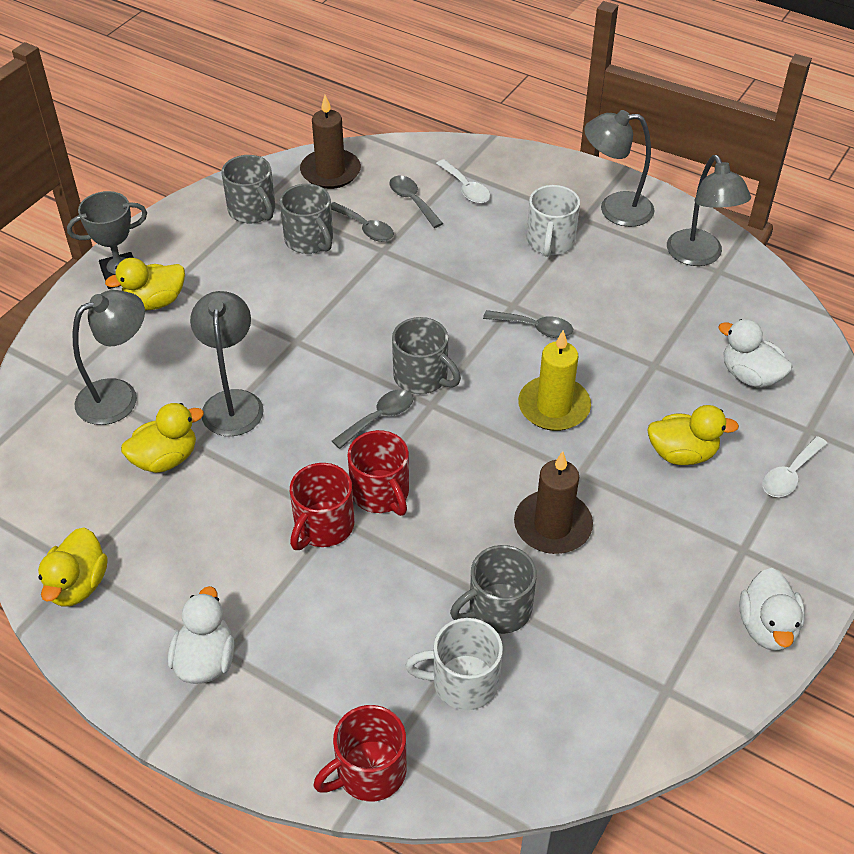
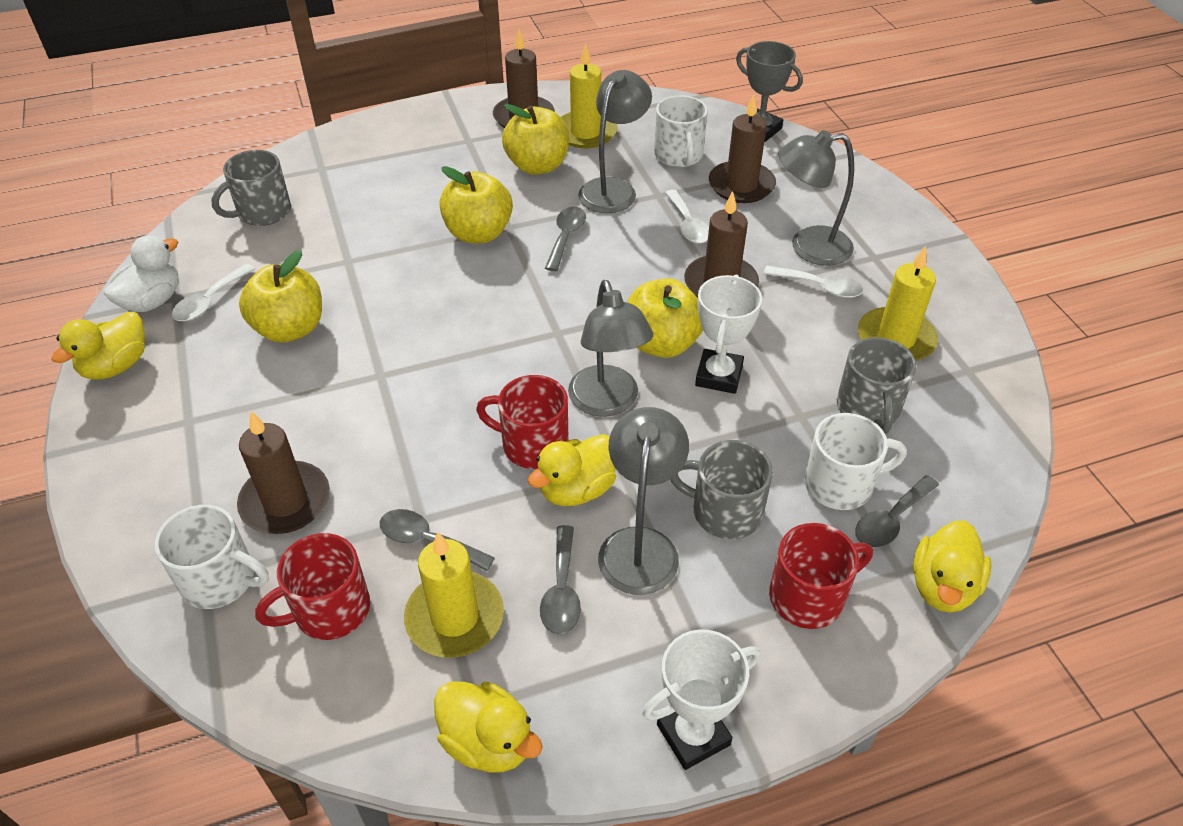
brown candle: [300,95,361,189] [514,451,593,554] = 2 -> [237,411,330,534] [493,29,555,128] [684,191,759,298] [709,95,776,203] = 4
grey mug: [221,155,275,223] [280,184,333,254] [392,317,461,394] [450,545,537,634] = 4 -> [211,150,291,226] [670,440,773,539] [837,337,917,434] = 3
white duck: [168,586,234,684] [718,319,793,388] [739,568,805,651] = 3 -> [104,235,179,312] = 1
white mug: [406,618,503,710] [527,185,580,257] = 2 -> [155,505,269,609] [654,95,708,167] [804,413,906,510] = 3
white spoon: [436,159,490,203] [762,436,828,497] = 2 -> [172,264,255,321] [665,190,709,244] [763,266,863,298] = 3
white trophy: none = 0 -> [643,629,760,770] [695,275,762,394] = 2
yellow apple: none = 0 -> [239,250,322,343] [439,166,513,243] [502,104,569,175] [627,278,703,358] = 4
yellow candle: [518,330,591,431] = 1 -> [404,532,504,658] [561,43,617,148] [858,246,938,361] = 3

